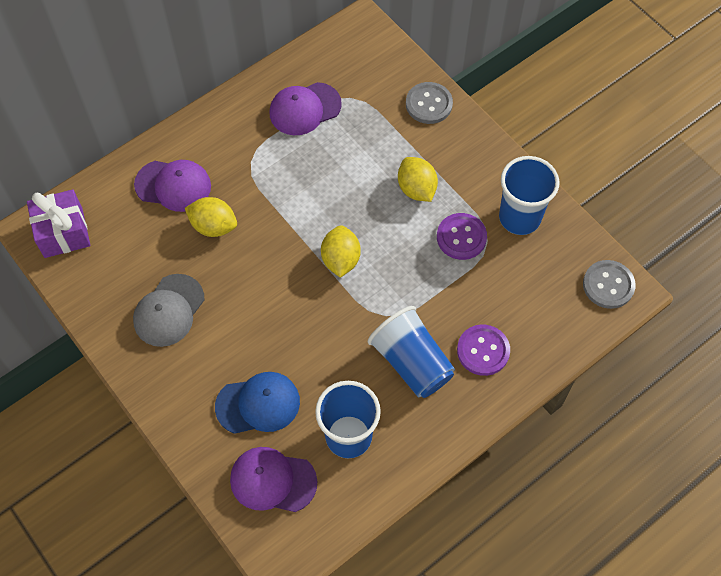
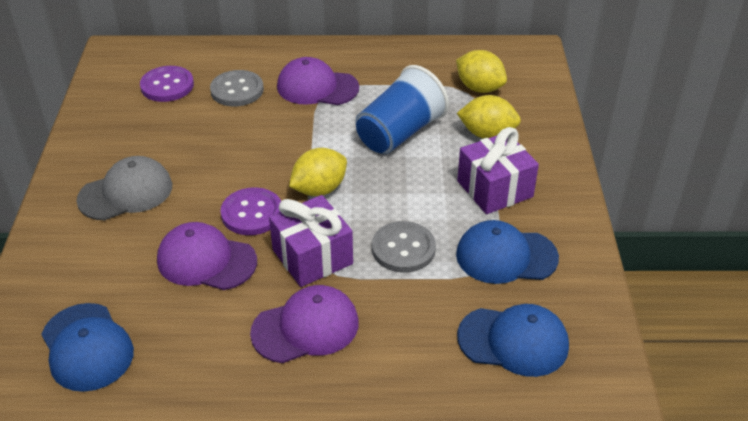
blue cap: [215,372,300,434] = 1 -> [41,303,134,392] [456,220,559,284] [457,304,569,377] = 3
blue cup: [315,381,381,458] [368,306,455,398] [499,156,560,235] = 3 -> [355,65,449,154] = 1
purple gift: [27,189,90,258] = 1 -> [269,195,353,287] [457,127,539,214] = 2

